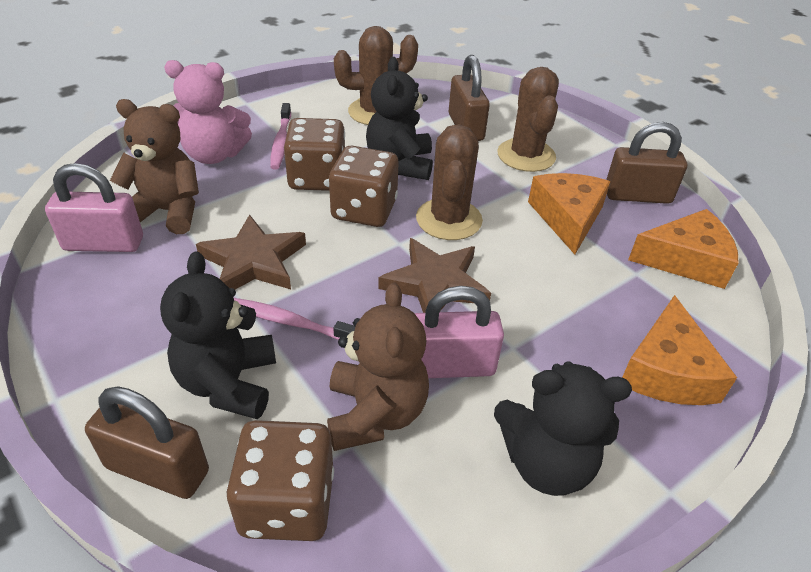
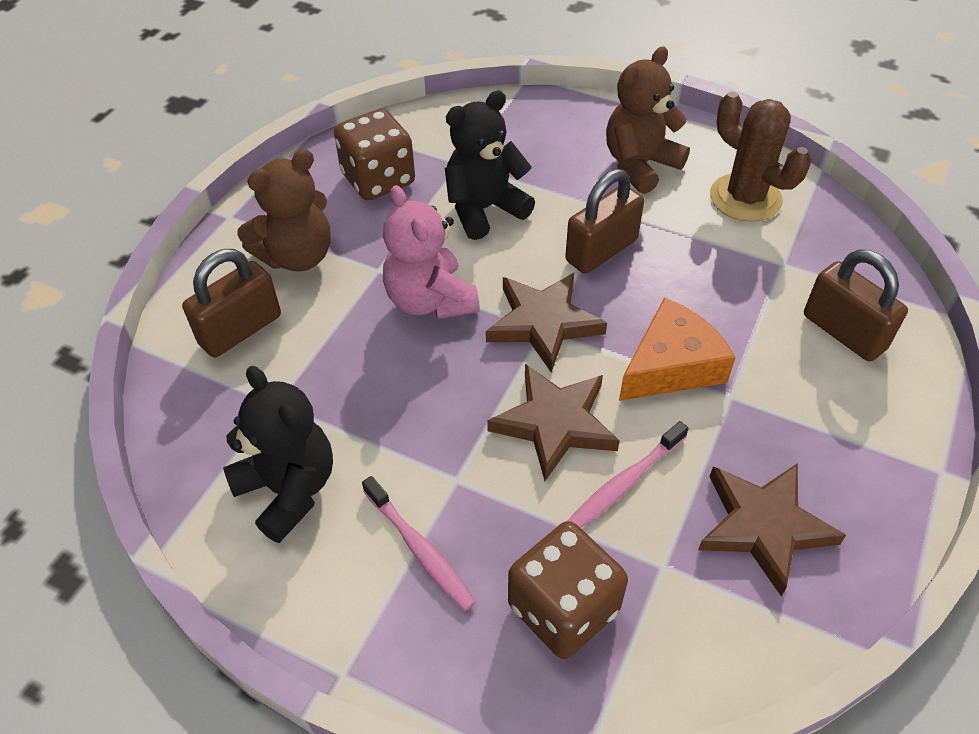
black teddy bear: [160,251,276,419] [366,57,433,180] [494,361,632,496] = 3 -> [223,366,333,543] [445,90,535,240] = 2
brown cactus: [334,26,418,125] [416,124,483,240] [497,67,559,172] = 3 -> [710,92,811,222] = 1
brown dice: [227,420,334,541] [284,118,345,191] [329,146,399,227] = 3 -> [334,109,415,200] [508,521,628,659] = 2
brown star: [196,215,306,290] [378,238,491,313] = 2 -> [486,273,607,372] [487,364,620,481] [698,463,846,596] = 3
orange cheese: [528,173,611,254] [622,295,737,405] [628,209,738,289] = 3 -> [619,298,736,401] = 1
pink padlock: [45,163,143,252] [415,286,504,378] = 2 -> none = 0

